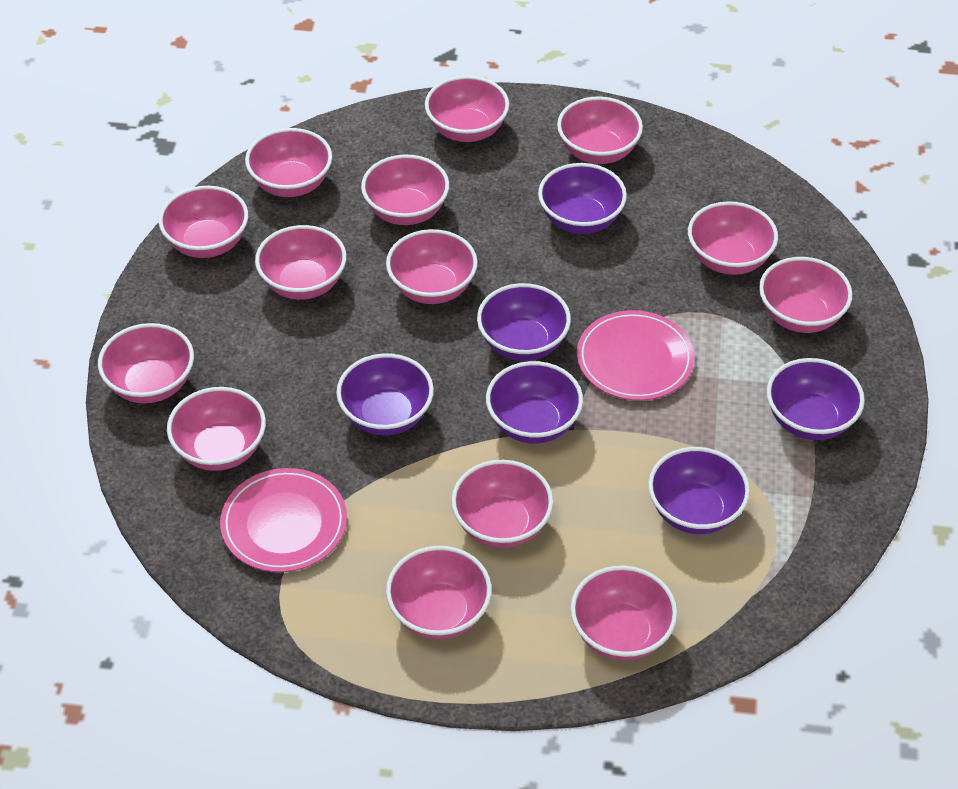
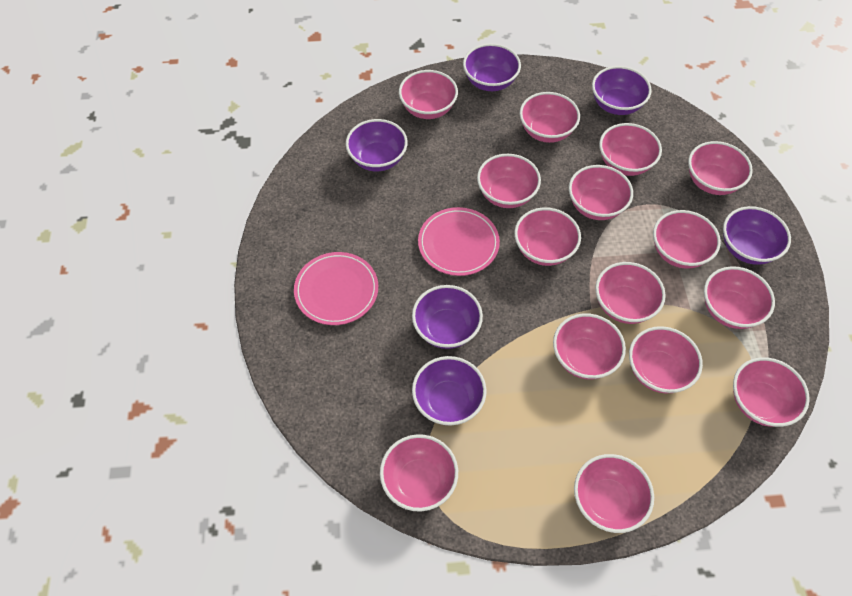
pink bowl: [98,323,194,403] [158,186,248,258] [167,387,266,471] [245,128,332,197] [255,225,347,300] [361,155,449,225] [386,229,478,304] [386,546,492,639] [425,76,509,142] [451,460,553,548] [557,96,643,164] [570,566,677,661] [688,201,778,275] [759,257,853,333] = 14 -> [380,434,458,511] [399,70,458,119] [477,154,541,208] [514,207,581,266] [520,92,580,143] [553,313,626,379] [569,165,633,220] [574,454,654,533] [595,262,666,324] [599,123,662,176] [629,326,703,393] [653,210,721,268] [688,141,753,195] [704,266,775,329] [733,357,810,427] = 15

